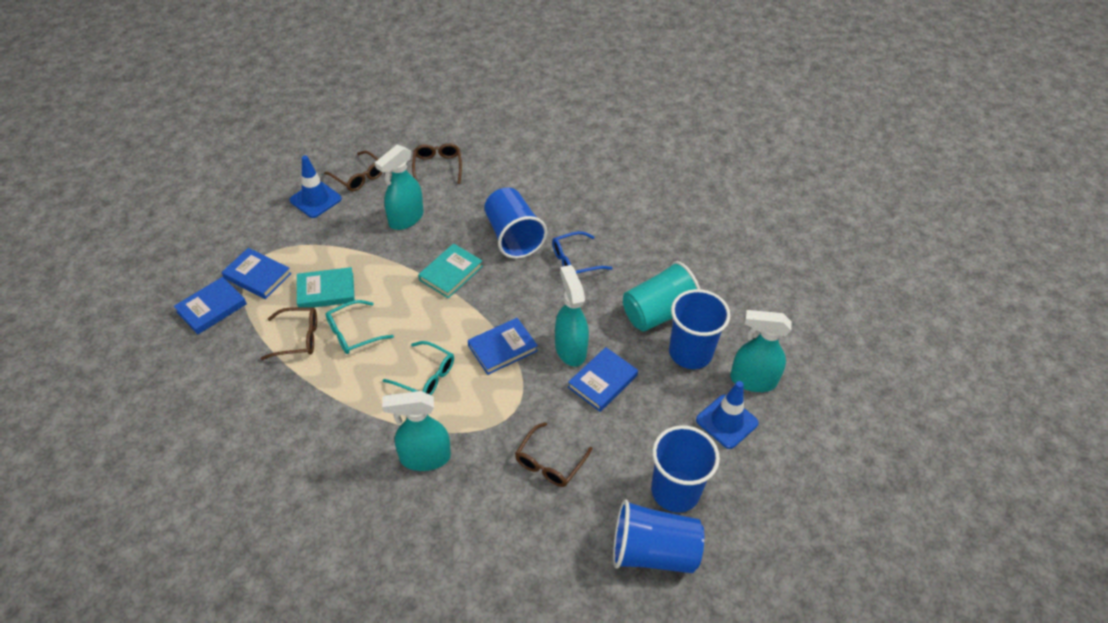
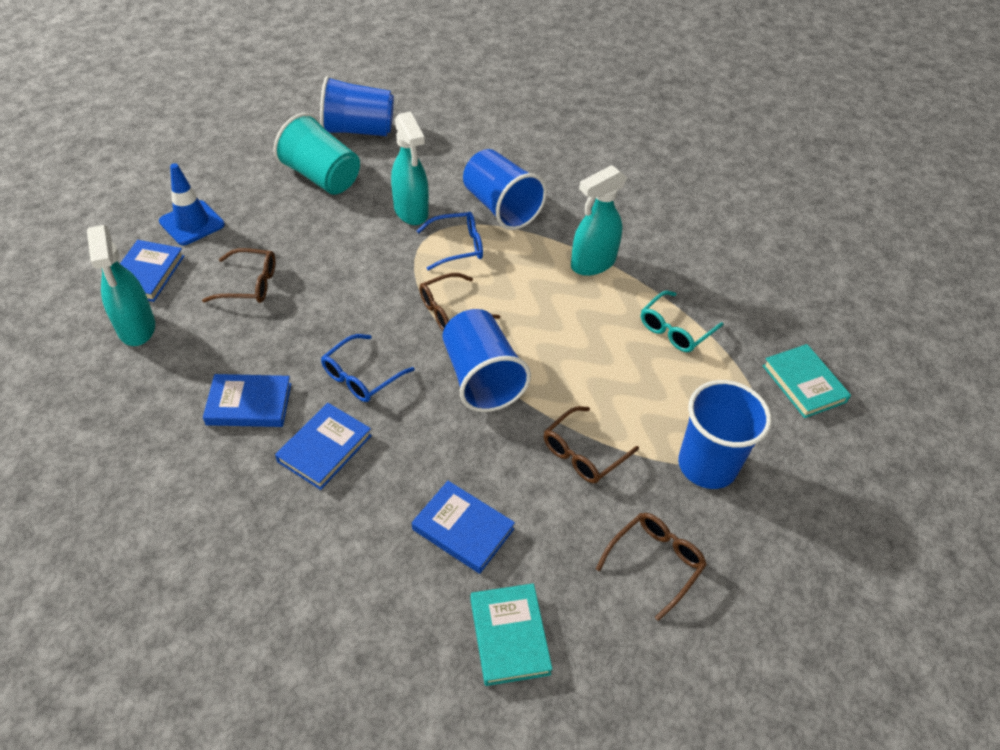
blue glasses: [552,231,612,274] = 1 -> [321,334,415,402] [417,212,483,271] = 2
blue traffic cone: [290,155,342,218] [696,381,759,449] = 2 -> [159,163,225,245] = 1
turquoise glasses: [326,300,394,354] [383,341,454,395] = 2 -> [641,291,724,352] = 1
turquoise spray bottle: [375,145,423,230] [382,391,451,471] [555,265,589,367] [730,310,792,392] = 4 -> [87,225,155,346] [391,111,429,225] [571,165,627,276] = 3

